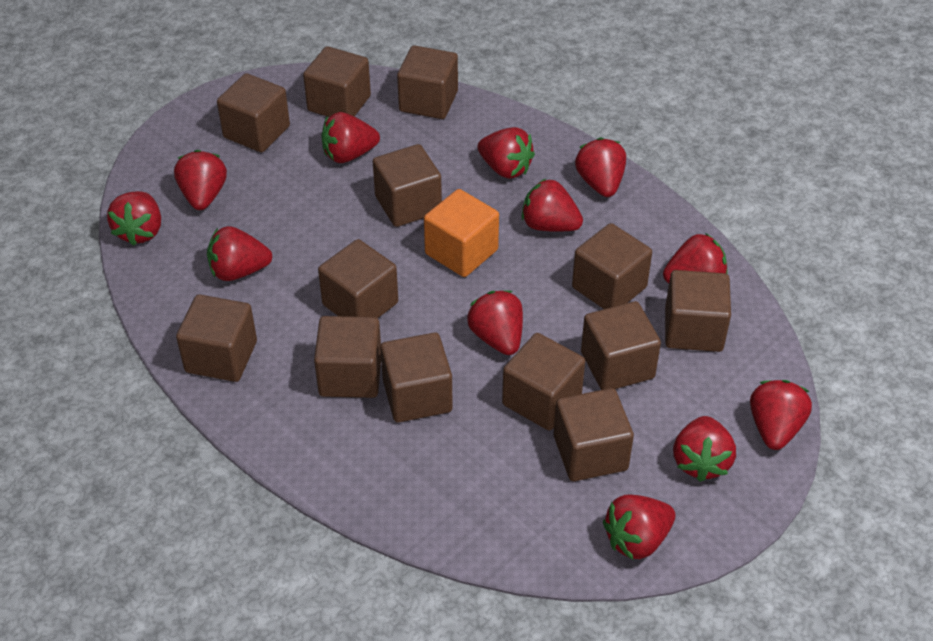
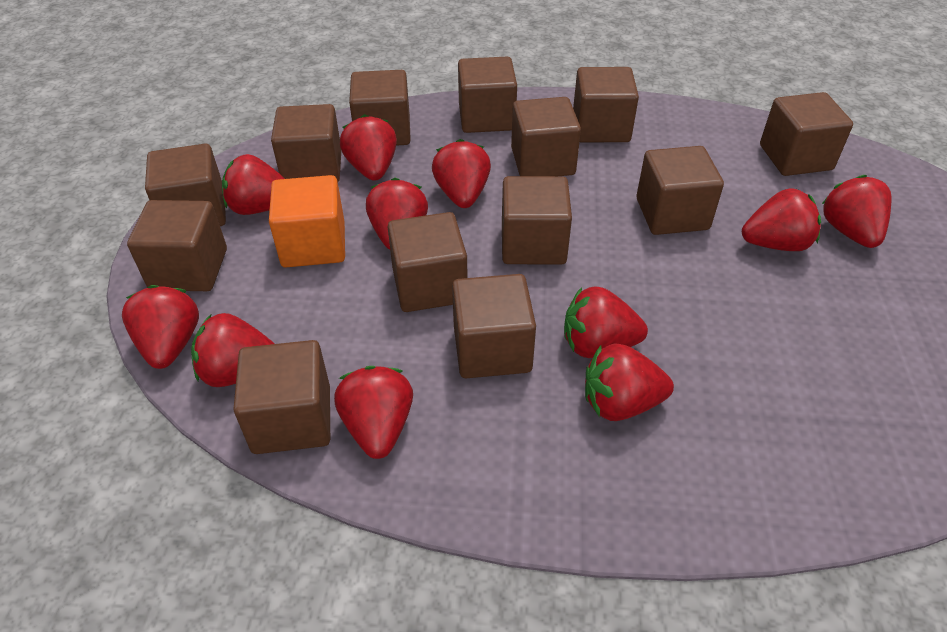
red strawberry: [107,191,161,246] [174,150,227,210] [207,226,272,281] [321,112,380,163] [467,290,523,355] [477,127,535,179] [522,179,583,232] [575,137,626,197] [603,495,675,560] [663,233,728,283] [673,416,736,482] [750,380,812,450] = 12 -> [122,285,199,369] [191,313,275,387] [222,154,285,215] [334,366,413,459] [340,114,397,181] [366,178,428,250] [432,139,491,208] [564,286,648,358] [585,343,674,421] [742,188,821,251] [822,175,892,248] = 11

